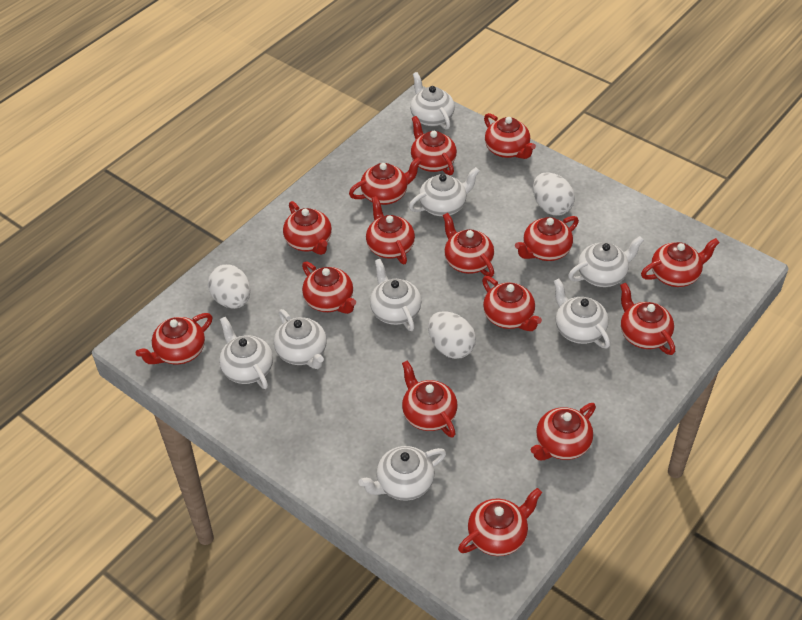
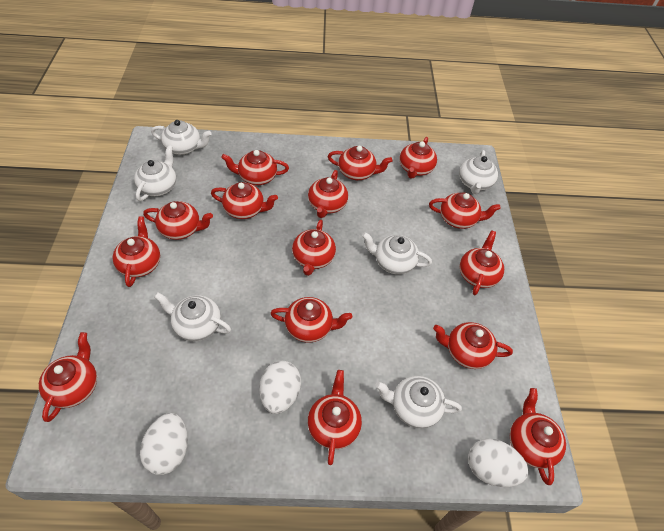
white teapot: [219,317,273,389] [274,309,327,369] [358,446,446,501] [370,259,422,331] [409,167,480,216] [410,72,455,129] [554,279,610,348] [568,236,644,287] = 8 -> [134,145,176,201] [151,120,212,155] [154,292,231,341] [362,232,432,274] [376,376,462,428] [459,150,498,194] = 6

